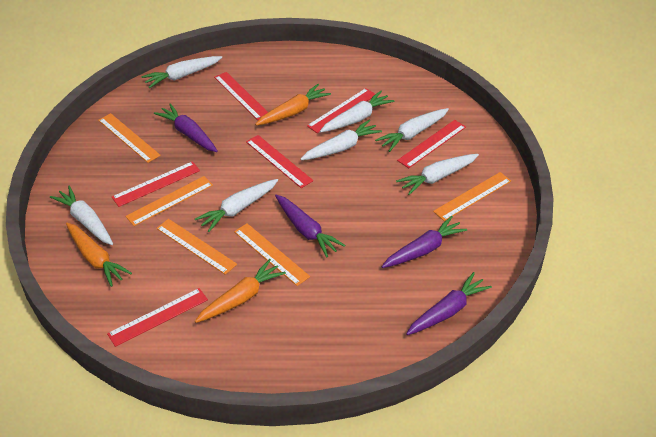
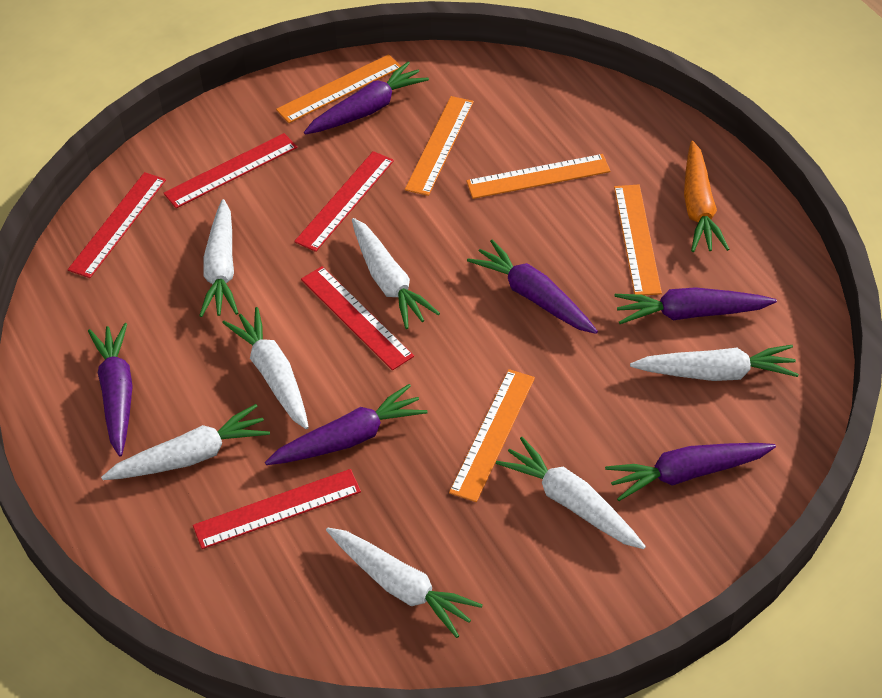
orange carrot: [66,223,132,287] [195,259,286,323] [255,84,331,126] = 3 -> [684,141,729,252] = 1
purple carrot: [154,103,218,152] [275,195,345,257] [382,216,467,268] [406,272,492,335] = 4 -> [88,323,133,457] [265,384,427,465] [304,62,429,134] [467,240,598,334] [605,443,776,501] [614,287,777,324] = 6
red ruler: [107,288,208,347] [112,161,200,207] [214,72,268,120] [246,135,313,188] [307,88,375,133] [397,120,466,168] = 6 -> [68,172,166,278] [164,133,297,208] [193,469,361,549] [294,151,394,252] [301,266,414,370] = 5

